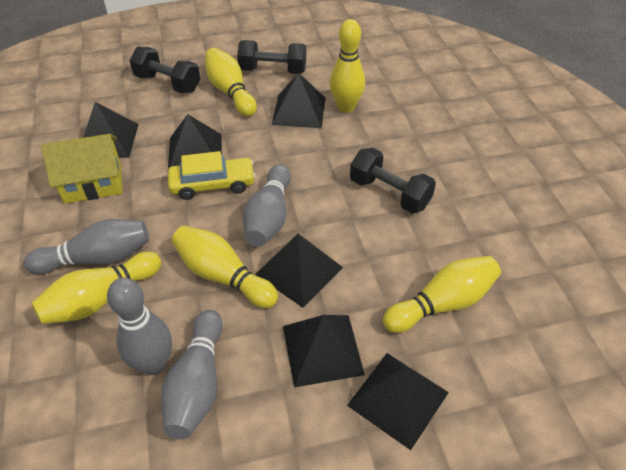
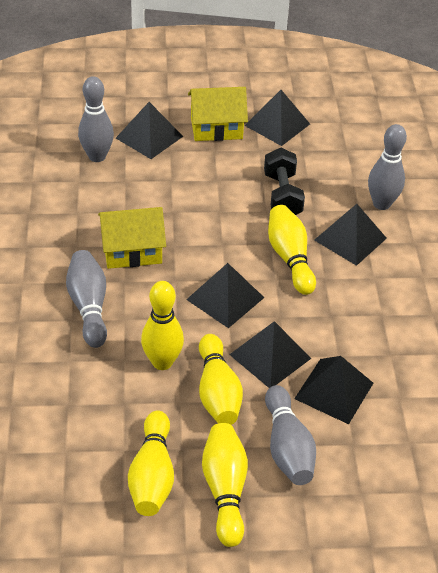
black dumbbell: [129,47,200,93] [237,40,306,74] [350,148,436,214] = 3 -> [264,148,305,215] = 1
yellow car: [168,151,256,200] = 1 -> none = 0
yellow house: [41,134,123,204] = 1 -> [98,207,166,269] [188,87,248,141] = 2

